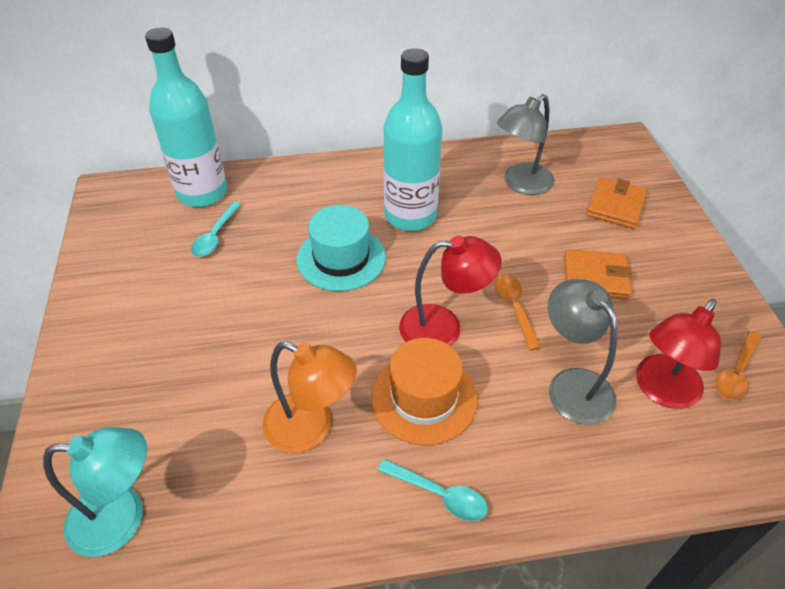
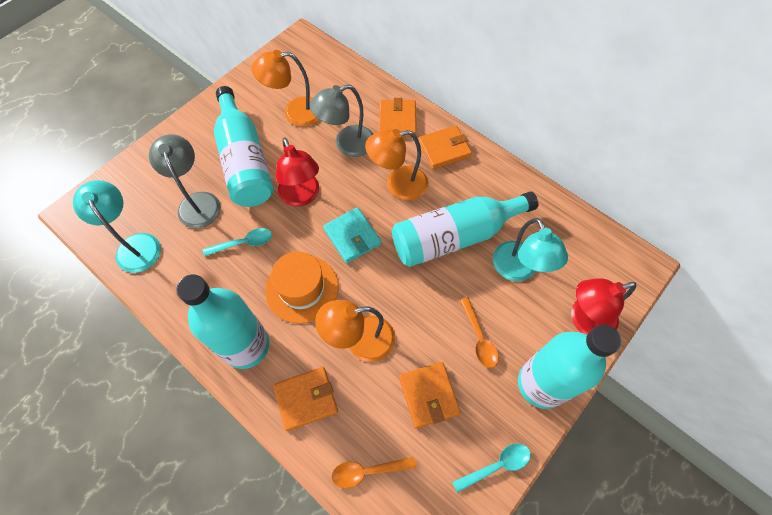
orange lamp: [262,342,357,453] = 1 -> [251,50,319,127] [315,300,395,362] [365,129,428,201] = 3
orange wallet: [564,249,632,300] [586,177,647,229] = 2 -> [273,367,338,431] [379,98,416,137] [399,362,461,428] [418,125,472,169] = 4
turquoise bottle: [145,28,227,207] [384,48,442,231] = 2 -> [176,275,269,369] [214,86,274,207] [392,191,538,267] [518,324,621,409] = 4
turquoise hat: [297,205,386,291] = 1 -> none = 0
turquoise lamp: [43,427,147,557] = 1 -> [73,180,161,273] [493,218,568,281] = 2
turquoise wallet: none = 0 -> [323,207,381,263] = 1

